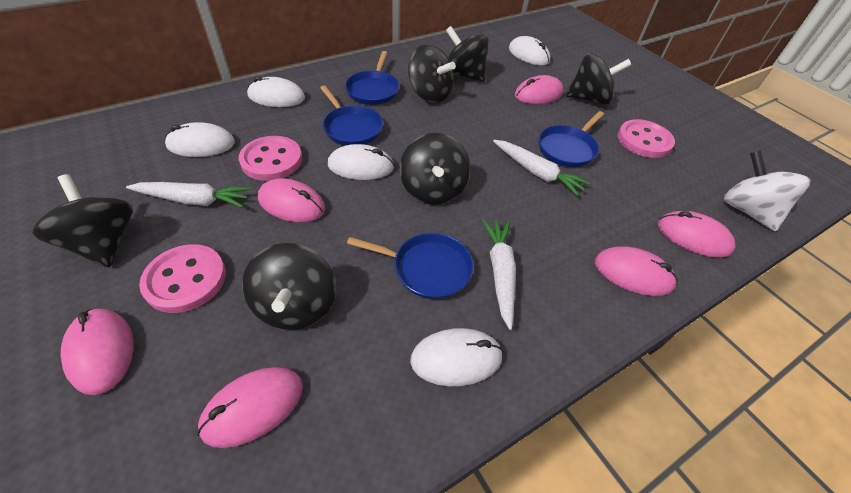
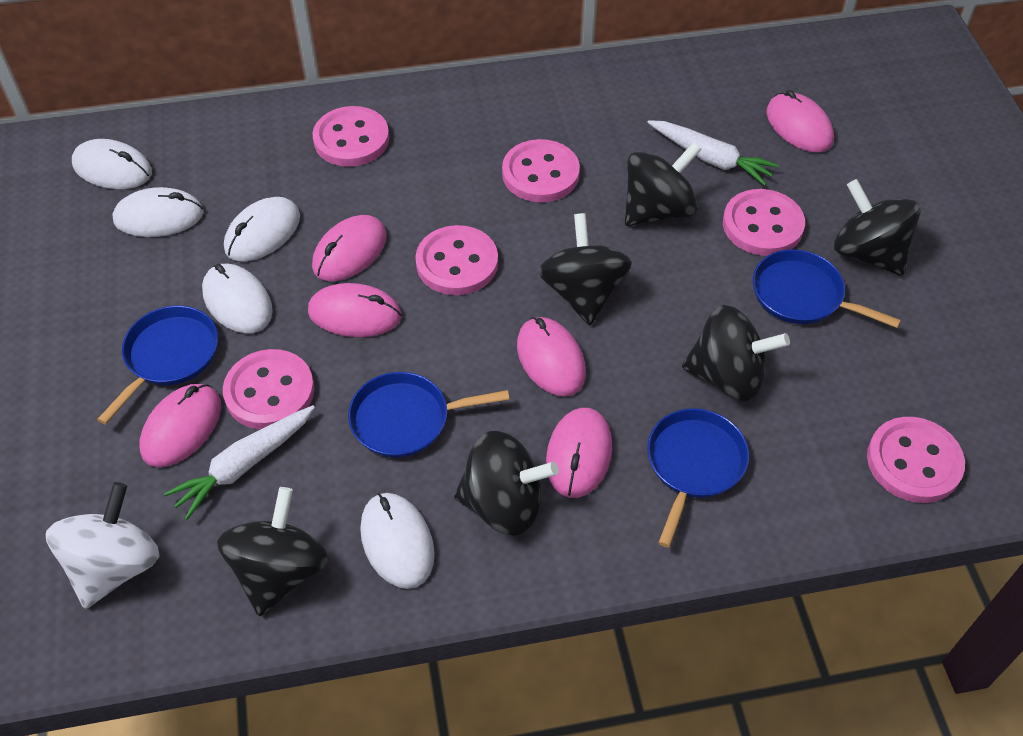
pink button: [139,244,226,313] [239,136,302,181] [618,119,675,158] = 3 -> [223,349,314,429] [313,106,389,167] [415,225,498,295] [502,139,580,202] [723,189,805,256] [867,417,965,503] = 6
white carrot: [126,182,251,208] [482,219,516,330] [493,140,590,196] = 3 -> [164,405,315,520] [647,120,779,186] = 2

